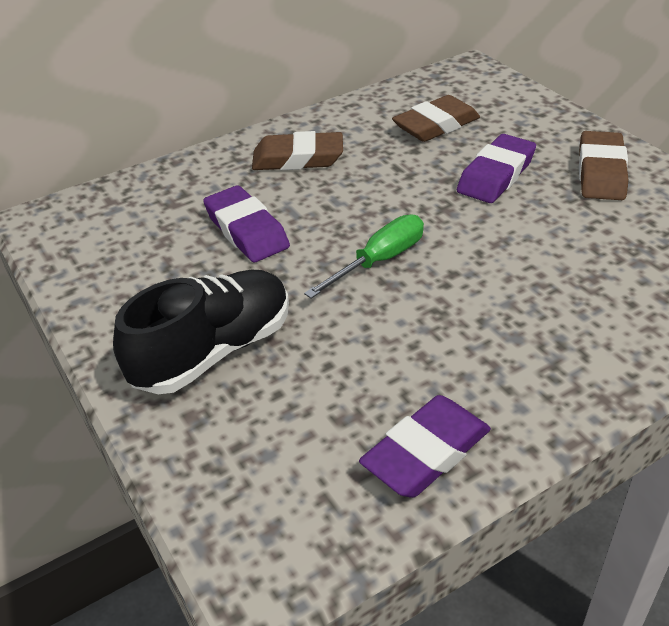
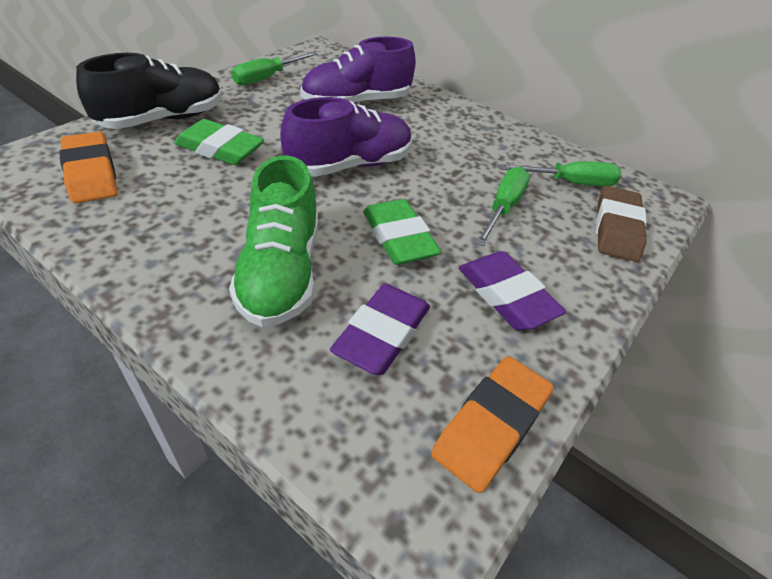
brown eraser: [252,131,343,170] [392,95,480,142] [579,131,629,200] = 3 -> [596,186,647,262] = 1
green eraser: none = 0 -> [174,119,264,165] [363,199,441,265] = 2
green screwdriver: [304,214,424,298] = 1 -> [231,52,318,86] [476,167,530,246] [498,161,621,186] = 3
green shoe: none = 0 -> [229,155,318,327] = 1
orange eraser: none = 0 -> [59,132,117,204] [431,356,554,493] = 2
purple eraser: [203,185,290,262] [359,395,491,498] [457,134,536,203] = 3 -> [330,284,430,375] [459,251,566,330] = 2
purple shoe: none = 0 -> [280,97,412,177] [301,37,416,104] = 2

